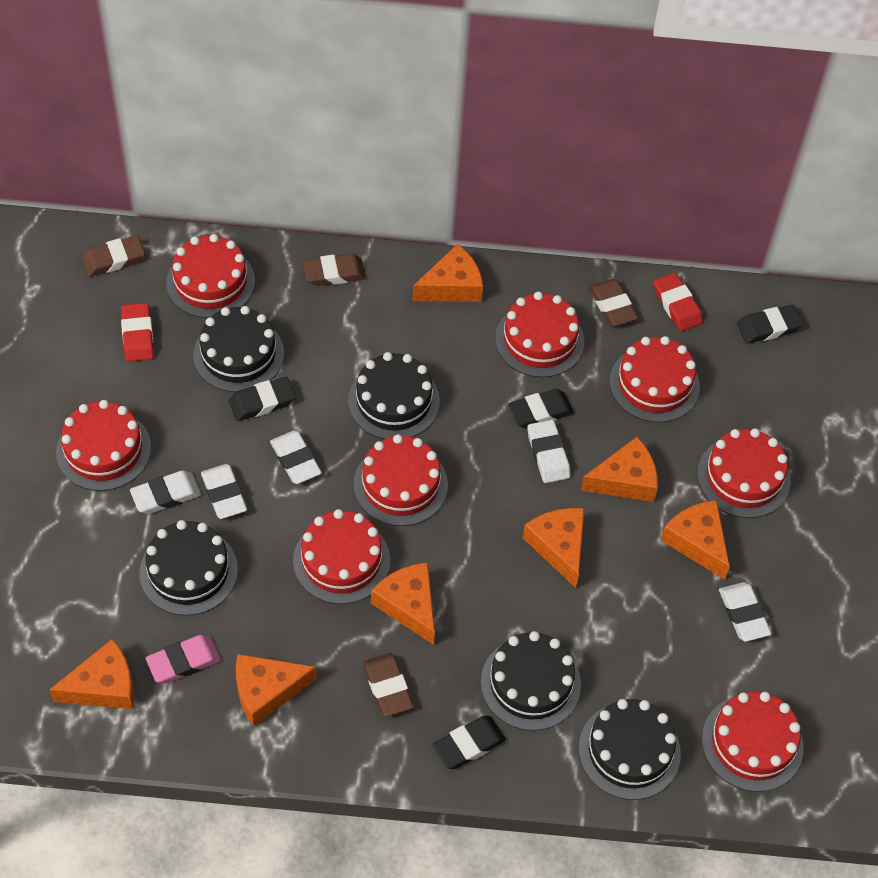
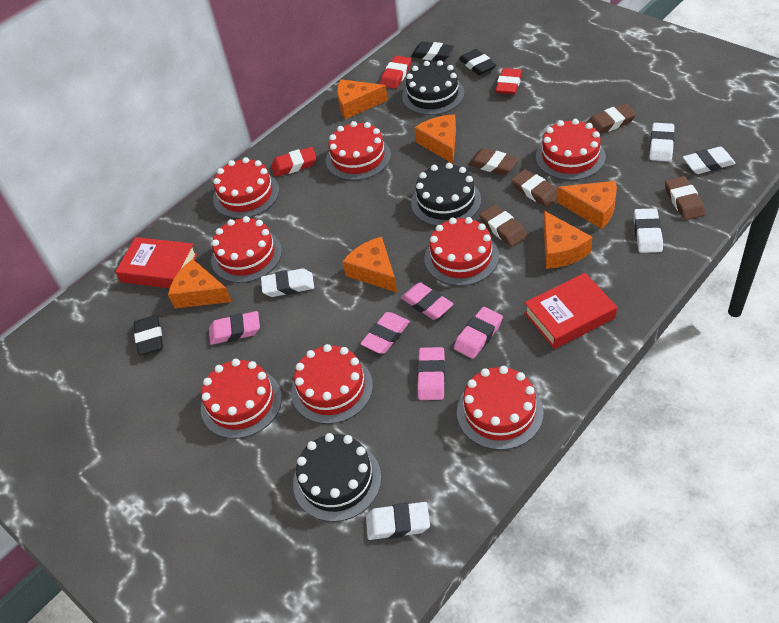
black cake: [139,520,238,616] [193,306,284,392] [348,352,440,439] [481,631,581,731] [579,699,681,800] = 5 -> [293,433,381,522] [402,60,464,115] [411,163,481,226] = 3
black eraser: [229,377,296,421] [433,716,506,769] [508,389,574,428] [737,305,803,344] = 4 -> [134,315,163,355] [411,42,454,61] [459,49,496,75] = 3
brown eraser: [82,235,145,277] [303,254,366,286] [363,653,413,717] [589,279,638,326] = 4 -> [469,148,518,175] [479,205,528,247] [511,169,558,208] [587,104,636,134] [665,176,705,220] = 5
orange cheese: [49,638,134,709] [236,654,317,726] [371,563,435,645] [412,244,483,302] [523,508,585,588] [581,437,658,502] [661,500,730,580] = 7 -> [168,259,232,308] [337,79,388,119] [342,237,397,292] [414,114,456,164] [544,211,592,269] [557,181,617,229] = 6
pink eraser: [146,635,221,683] = 1 -> [209,311,260,345] [360,312,410,354] [401,282,453,320] [417,347,445,400] [454,307,503,359] = 5
red book: none = 0 -> [115,237,198,288] [524,273,617,349] = 2
red eraser: [121,303,154,362] [653,273,703,331] = 2 -> [271,147,317,177] [380,56,411,89] [495,68,522,95] = 3

